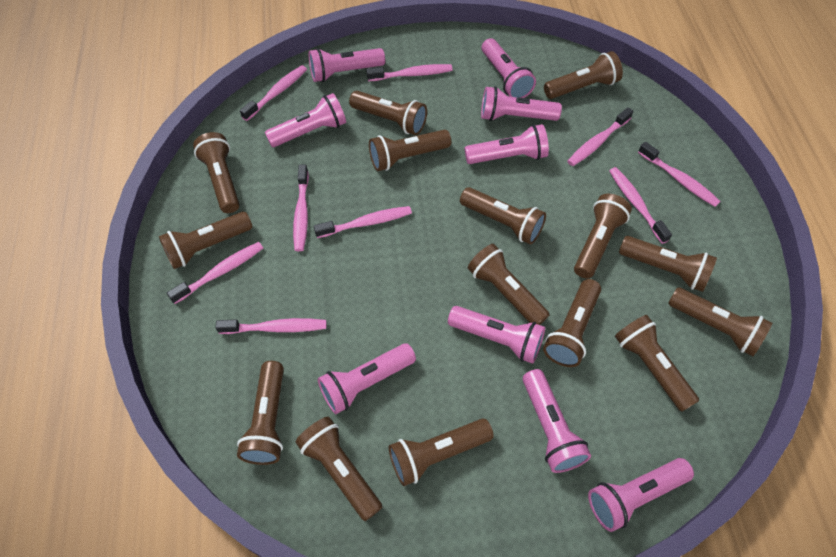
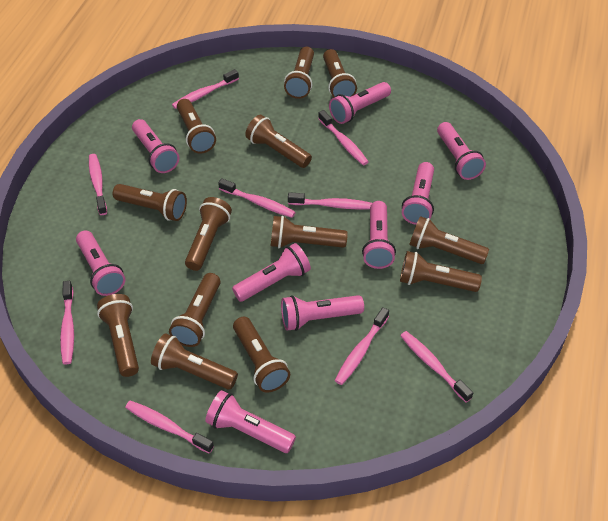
brown flashlight: [159,212,252,269] [193,132,240,213] [237,361,284,465] [295,417,382,521] [349,91,427,135] [369,130,451,171] [389,419,494,486] [460,187,546,245] [468,244,550,325] [543,279,601,367] [544,51,623,99] [574,194,632,279] [615,315,699,411] [619,236,717,292] [668,287,772,356] = 15 -> [97,294,139,377] [113,184,187,221] [151,333,238,389] [169,273,221,347] [177,99,216,154] [185,197,232,271] [233,317,290,392] [245,115,312,168] [271,215,348,248] [284,47,314,99] [323,49,357,98] [400,251,482,292] [409,216,489,264] = 13

